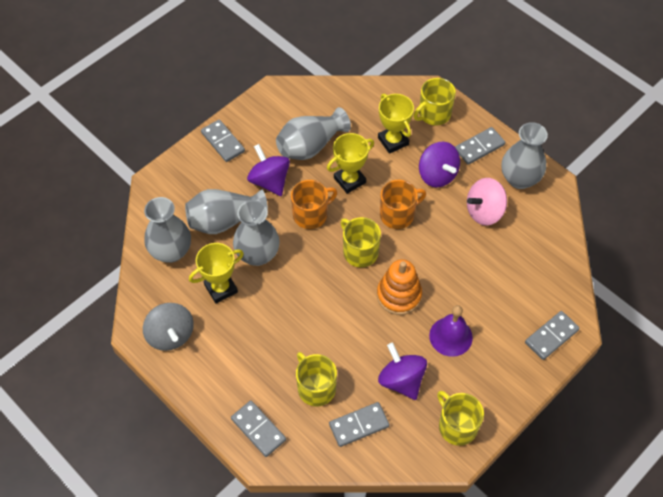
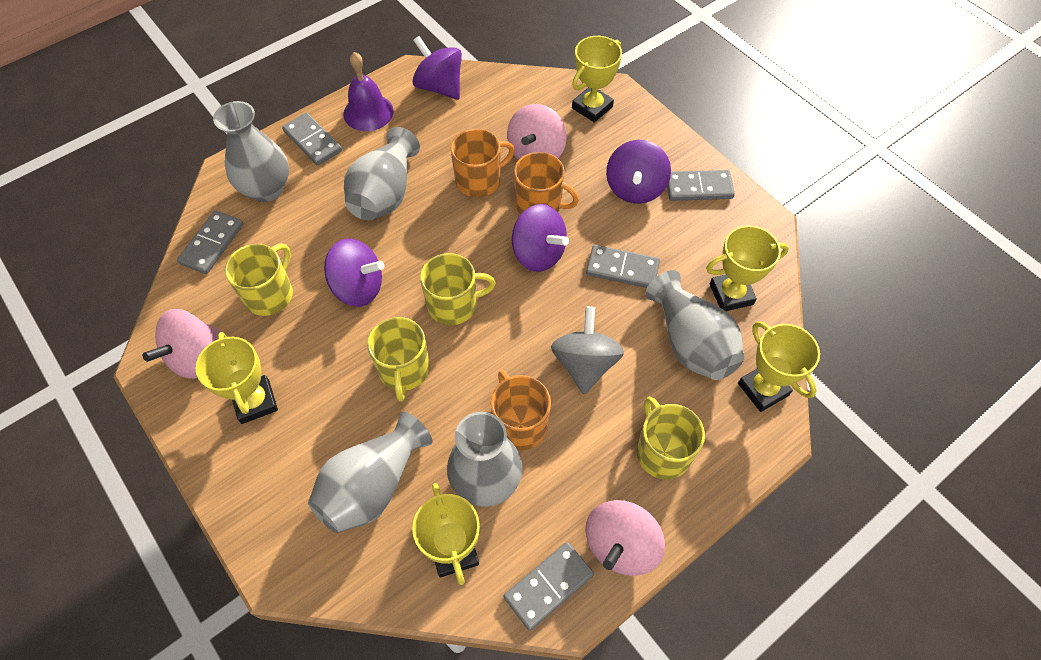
orange mug: [291,180,337,229] [380,180,426,229] = 2 -> [451,129,515,197] [491,370,551,450] [514,152,579,215] = 3
orange stacking toy: [377,259,422,315] = 1 -> none = 0
pink spinning top: [467,178,507,226] = 1 -> [143,309,220,379] [507,104,566,160] [585,500,665,576] = 3
purple spinning top: [247,144,290,196] [378,343,427,400] [419,142,460,187] = 3 -> [324,238,384,307] [412,36,462,100] [512,204,569,272] [606,140,671,204] = 4
yellow trophy: [189,243,244,304] [327,133,374,194] [378,94,414,154] = 3 -> [196,332,278,424] [412,483,480,585] [572,36,622,123] [706,225,789,311] [738,321,820,412] = 5

